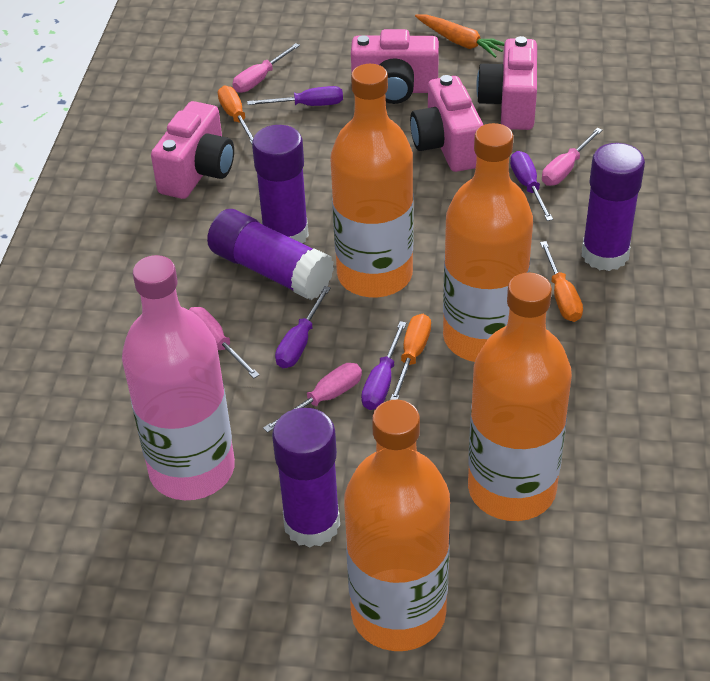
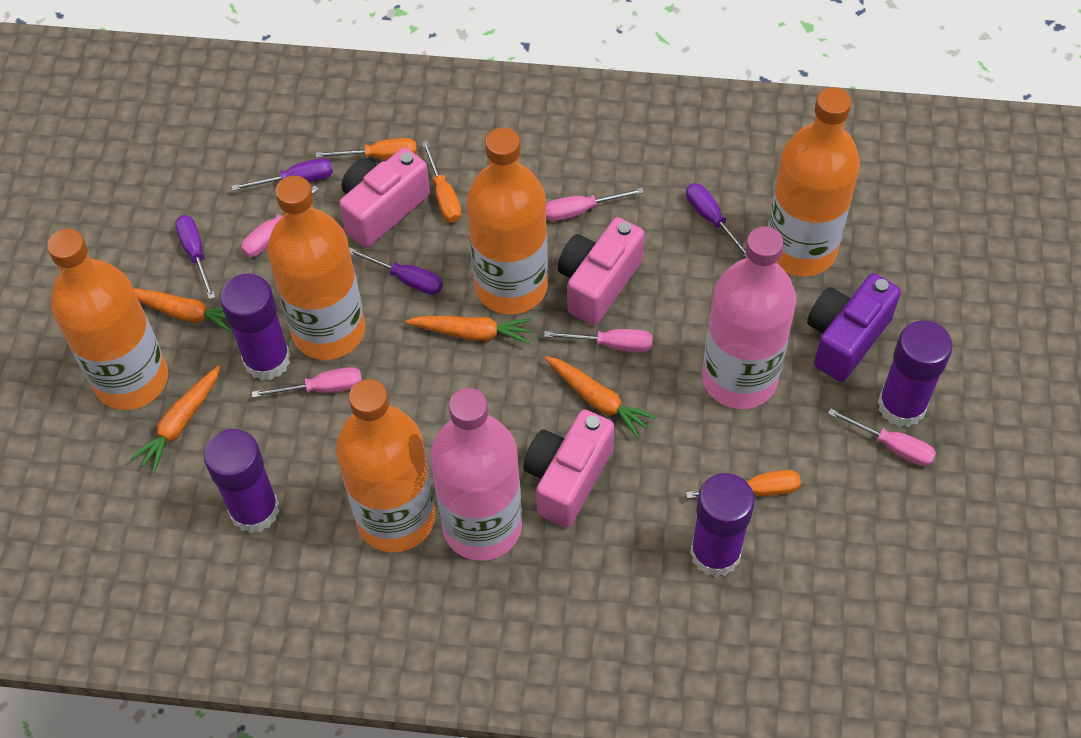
orange bottle: [330,64,413,298] [344,400,450,651] [443,123,533,362] [468,273,572,521] = 4 -> [47,229,168,410] [267,176,365,360] [336,379,435,552] [467,128,548,314] [768,87,860,276] = 5
orange carrot: [415,14,505,58] = 1 -> [130,365,221,473] [134,288,233,333] [405,316,533,344] [544,356,656,439] = 4
pink bottle: [122,255,235,500] = 1 -> [430,388,522,561] [702,226,796,409] = 2
pink camera: [151,101,234,199] [351,29,439,104] [410,75,483,172] [476,36,537,130] = 4 -> [339,148,430,248] [524,410,614,528] [558,217,644,325] = 3
pink screwdriver: [189,307,259,378] [233,43,300,93] [263,363,362,433] [542,128,602,186] = 4 -> [241,185,319,257] [252,367,362,398] [544,329,653,352] [546,188,644,221] [828,408,936,466] = 5
purple camera: none = 0 -> [807,273,901,382] = 1

